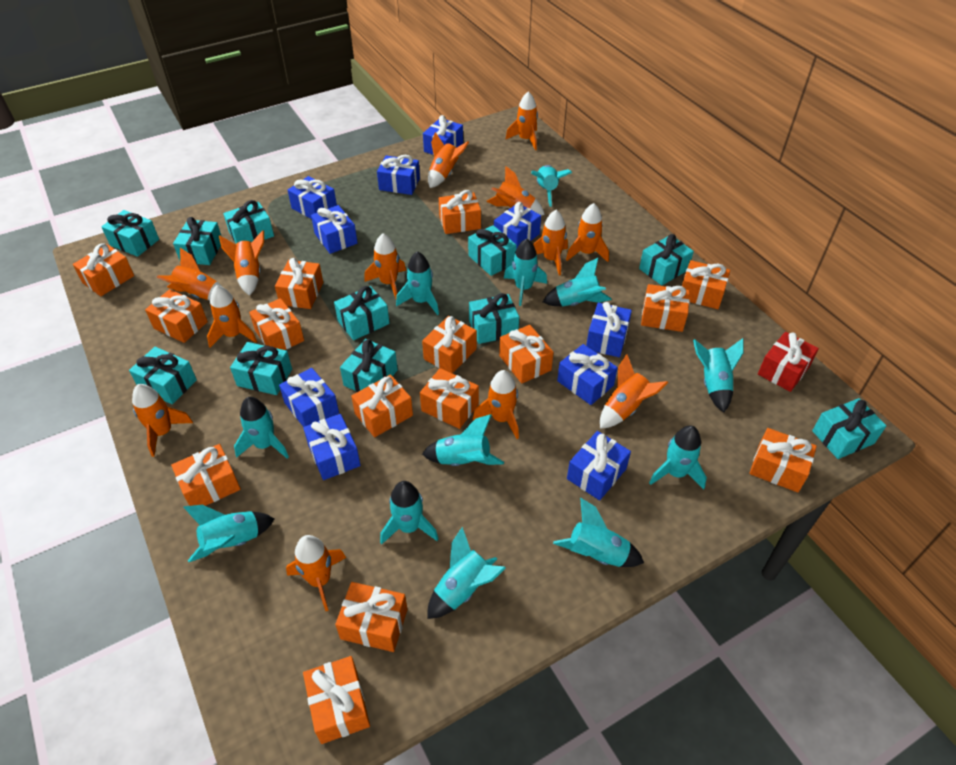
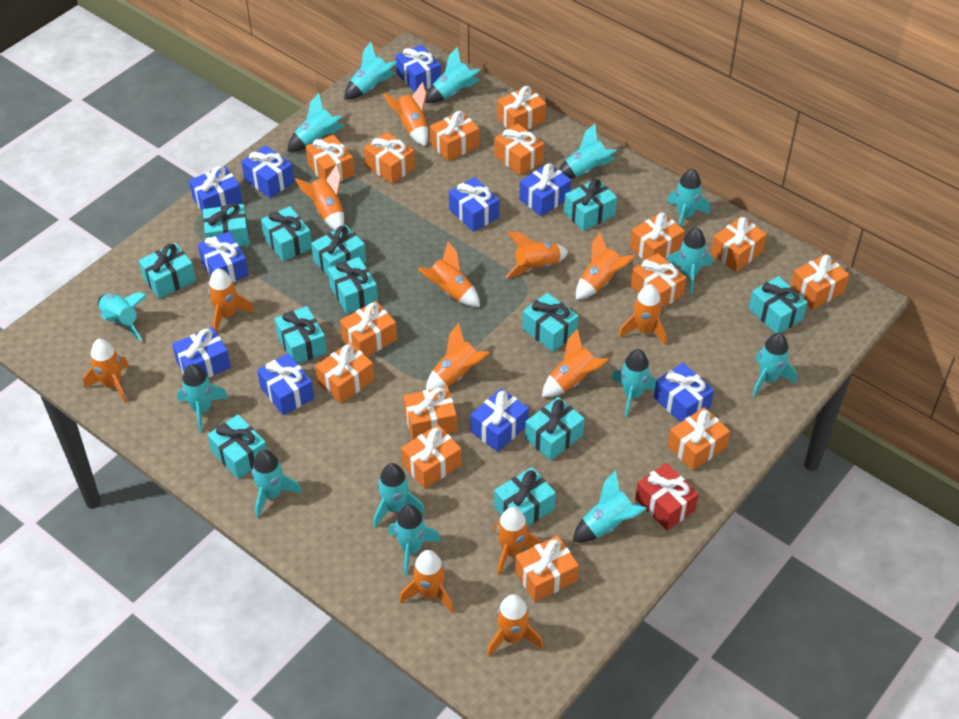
turquoise gift: [101,210,159,257] [129,347,197,404] [173,217,221,265] [223,200,274,244] [230,342,292,395] [334,286,390,340] [340,339,398,392] [468,225,517,276] [469,293,519,344] [639,234,694,285] [812,398,886,459] = 11 -> [139,243,196,299] [203,203,250,247] [207,414,267,479] [261,206,312,262] [275,306,327,364] [311,225,366,277] [328,257,378,314] [494,467,556,527] [522,293,578,352] [525,397,585,461] [564,178,617,231] [749,276,808,333] = 12
turquoise rocket: [184,505,274,562] [234,397,289,459] [380,481,438,545] [396,251,439,315] [422,414,504,466] [427,527,506,619] [504,239,547,306] [531,165,572,207] [543,258,612,307] [553,498,644,567] [649,425,707,489] [693,338,744,413] = 12 -> [98,292,147,341] [177,364,228,433] [252,450,302,518] [287,93,345,152] [344,42,397,100] [373,463,425,528] [388,505,441,576] [425,47,480,103] [558,124,617,179] [573,470,647,542] [611,349,657,417] [667,168,710,227] [667,228,712,294] [752,333,797,396] = 14

